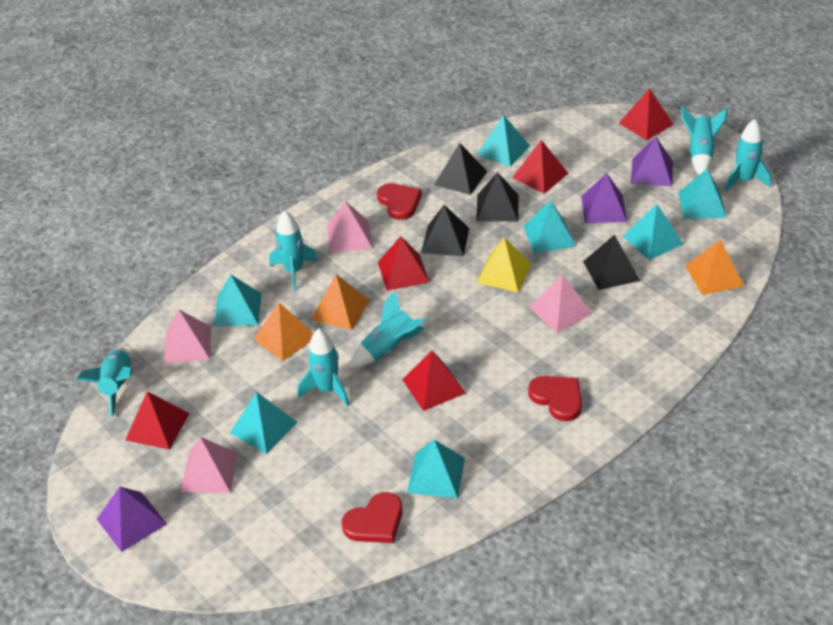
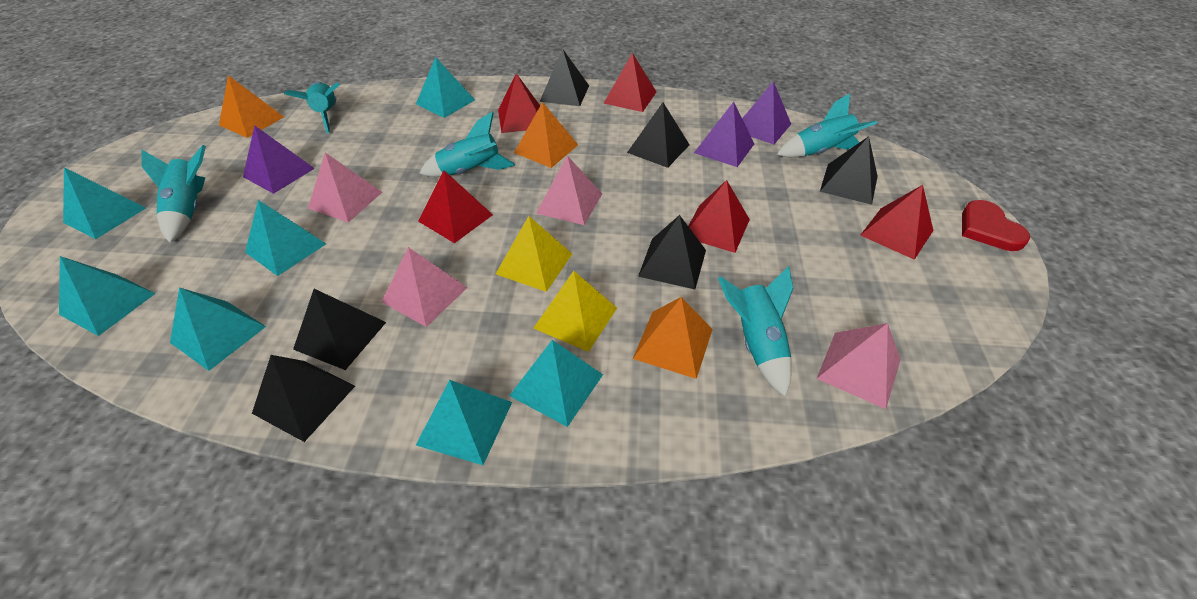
black pyramid: [421,205,469,256] [434,143,487,195] [476,172,518,222] [583,235,640,290] = 4 -> [252,355,355,442] [293,289,386,370] [540,49,589,106] [627,102,690,168] [638,215,706,289] [820,136,878,205] = 6
red heart: [342,492,403,543] [377,183,422,220] [528,376,582,421] = 3 -> [962,200,1030,251] = 1
turquoise rocket: [76,348,133,418] [269,210,318,291] [298,329,349,406] [349,290,426,368] [681,106,728,175] [724,119,771,192] = 6 -> [141,145,206,243] [284,82,340,134] [419,112,515,177] [718,266,794,397] [777,94,877,157] = 5
yellow pyramid: [476,237,531,292] = 1 -> [496,216,572,292] [534,271,617,352] = 2

